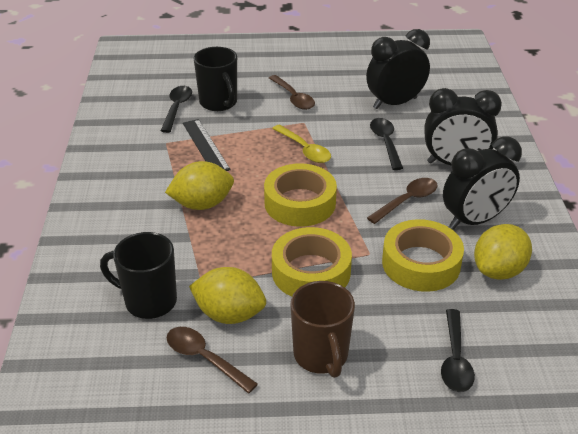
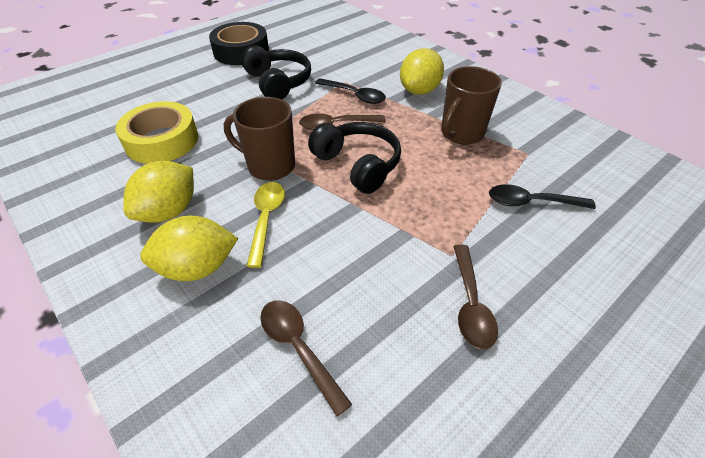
black clock: [366,29,430,109] [424,88,502,166] [443,137,522,229] = 3 -> none = 0
black headphones: none = 0 -> [241,45,311,99] [308,122,401,194] = 2
black mug: [100,232,177,319] [194,47,237,111] = 2 -> none = 0
black ruler: [183,119,231,171] = 1 -> none = 0
black spoon: [161,86,192,133] [370,118,403,170] [441,309,475,392] = 3 -> [315,78,386,104] [489,184,596,209] = 2
black tape: none = 0 -> [209,22,269,65] = 1
brown mug: [291,281,355,378] = 1 -> [224,97,295,181] [441,66,502,145] = 2
yellow tape: [264,163,337,227] [272,227,352,297] [382,219,464,292] = 3 -> [115,101,198,164] = 1

